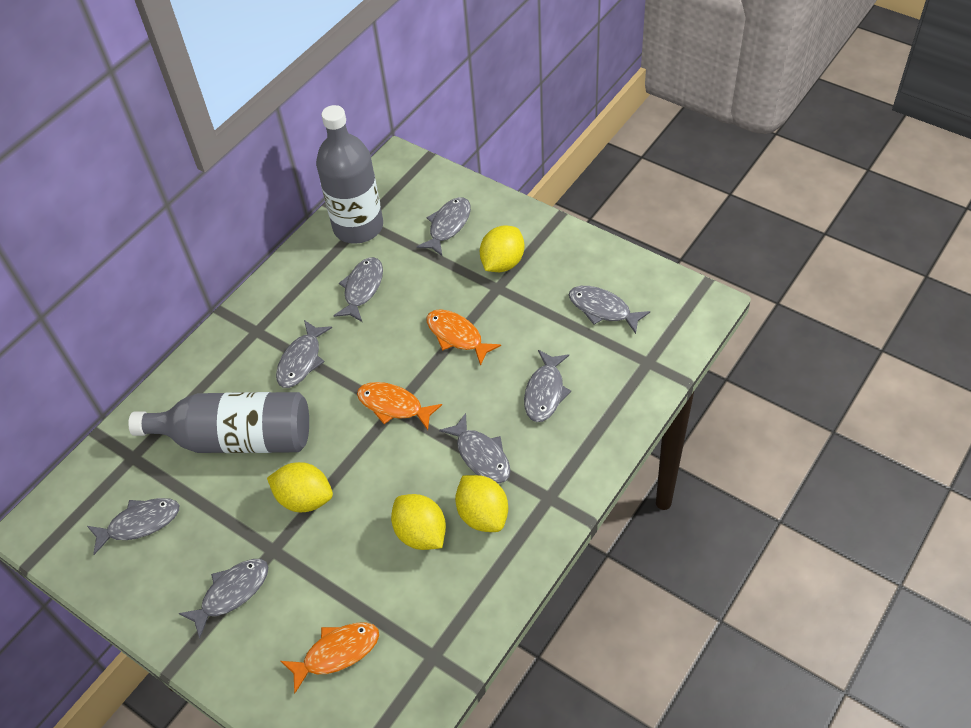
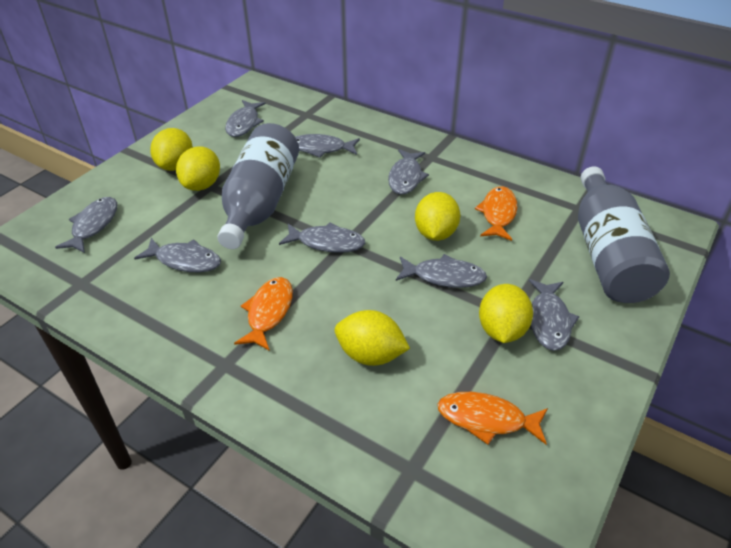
yellow lemon: [267,462,333,512] [391,494,446,550] [455,475,508,532] [479,226,524,272] = 4 -> [150,128,193,171] [176,146,220,191] [335,310,410,366] [415,192,460,241] [479,284,533,343] = 5

